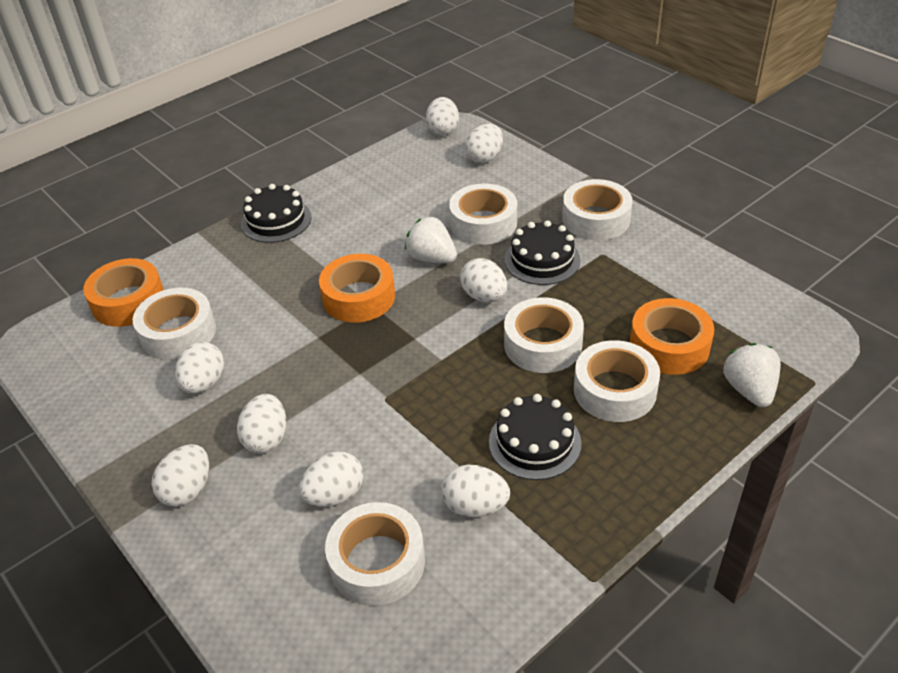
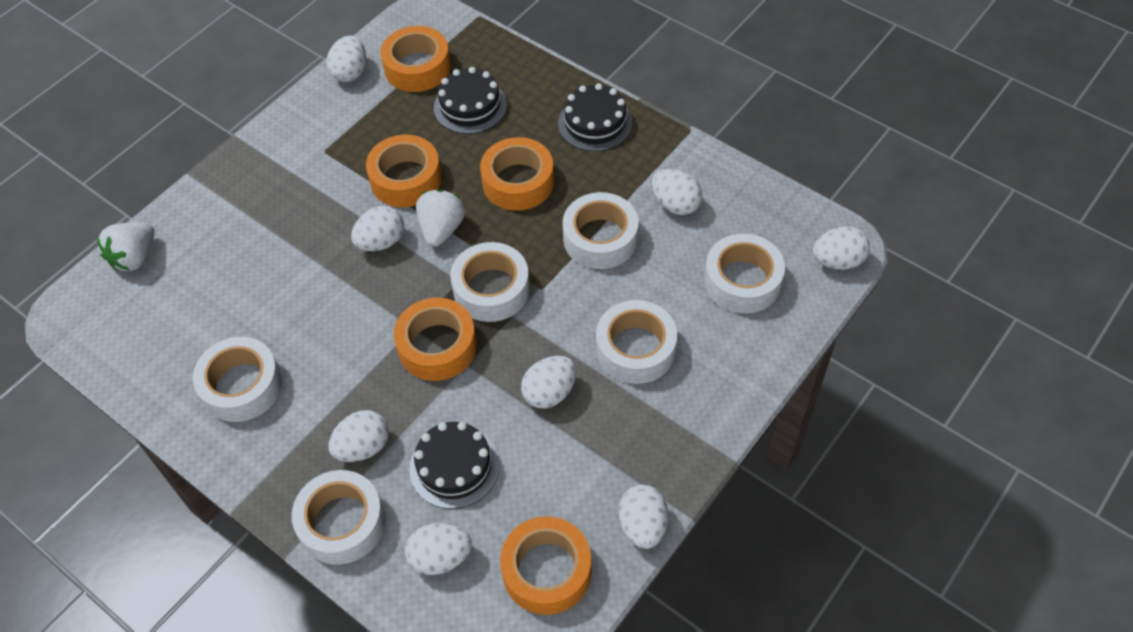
orange tape: [83,258,164,327] [319,254,395,323] [630,298,714,375] = 3 -> [366,135,442,207] [381,26,451,92] [394,298,477,381] [480,137,554,211] [500,516,592,615] = 5

